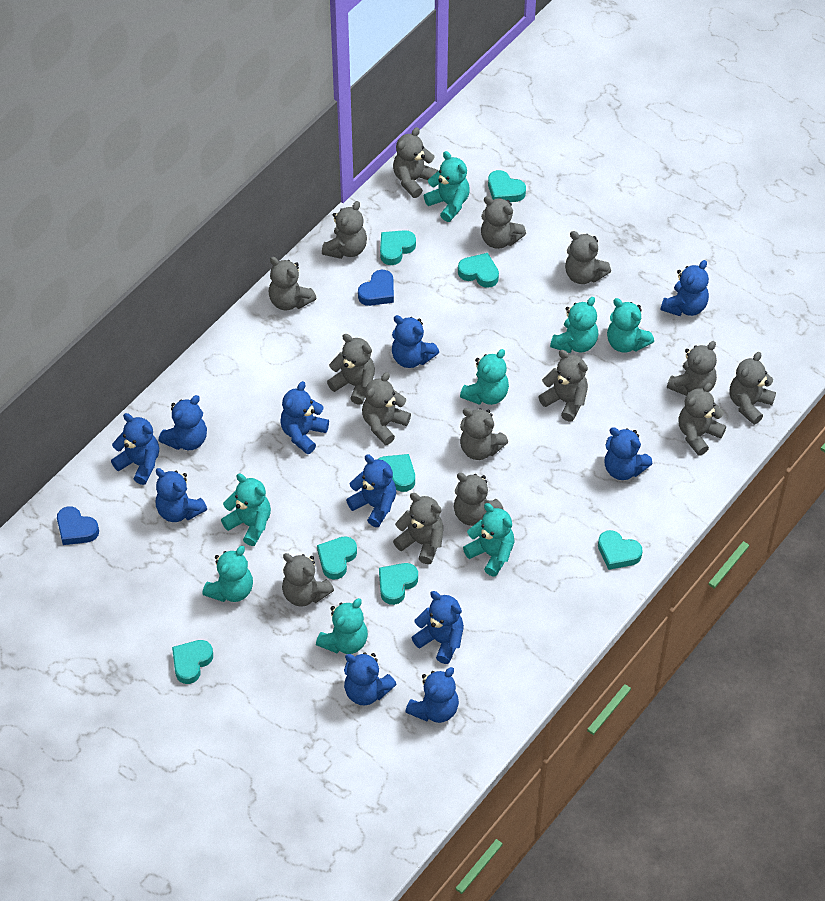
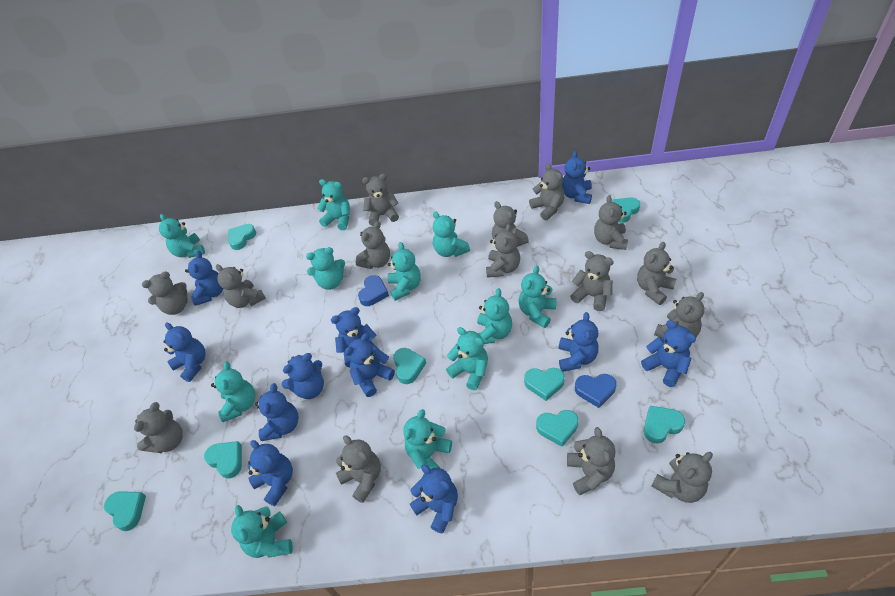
turquoise teddy bear: [203,546,253,602] [221,474,271,546] [316,598,368,654] [424,151,470,222] [460,349,509,405] [463,503,515,577] [550,297,598,353] [607,298,654,353] = 8 -> [159,214,205,258] [211,361,255,422] [231,505,293,558] [306,247,345,290] [317,179,350,230] [388,242,421,301] [403,409,452,469] [433,211,470,257] [446,327,488,390] [477,288,512,344] [519,266,557,328] = 11

